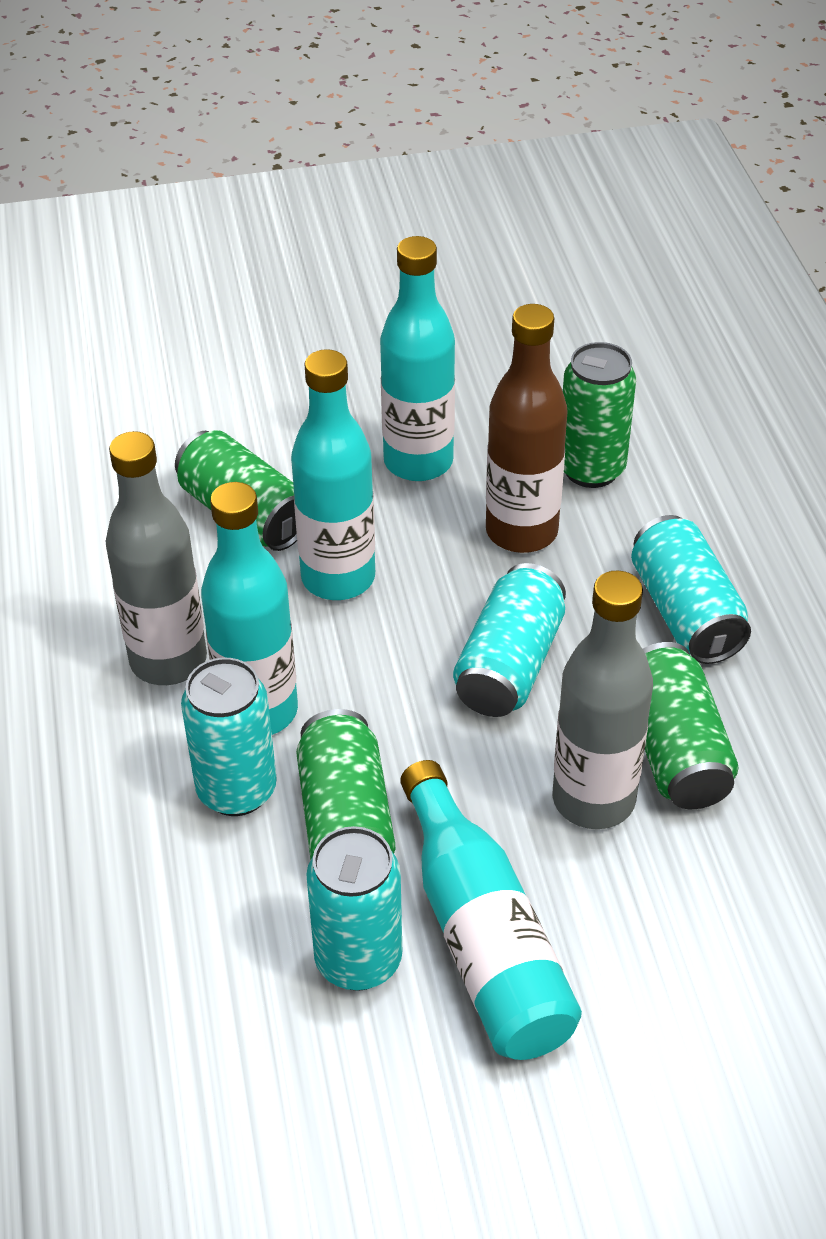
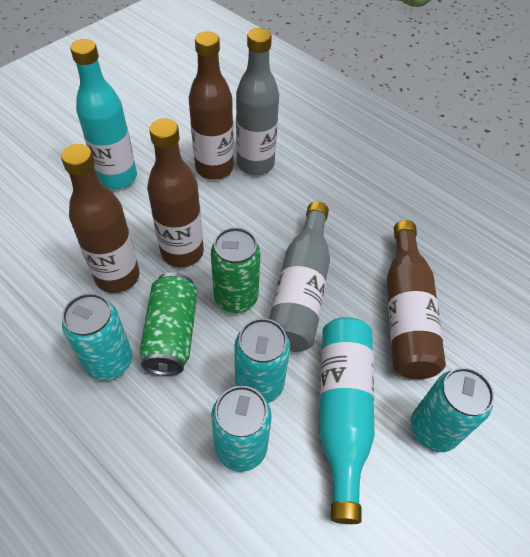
brown bottle: [486,304,568,553] = 1 -> [61,144,140,293] [147,119,204,268] [189,31,234,180] [387,220,446,379] = 4
green can: [175,430,297,551] [296,709,395,860] [563,342,636,488] [643,642,738,809] = 4 -> [139,272,198,376] [211,227,261,313] = 2
turquoise bottle: [201,482,298,735] [291,349,375,600] [380,236,455,481] [401,760,582,1060] = 4 -> [70,39,137,189] [319,317,375,524] = 2

